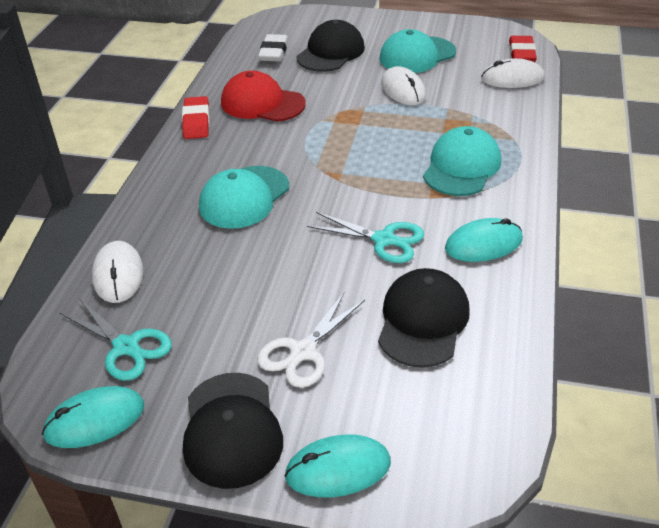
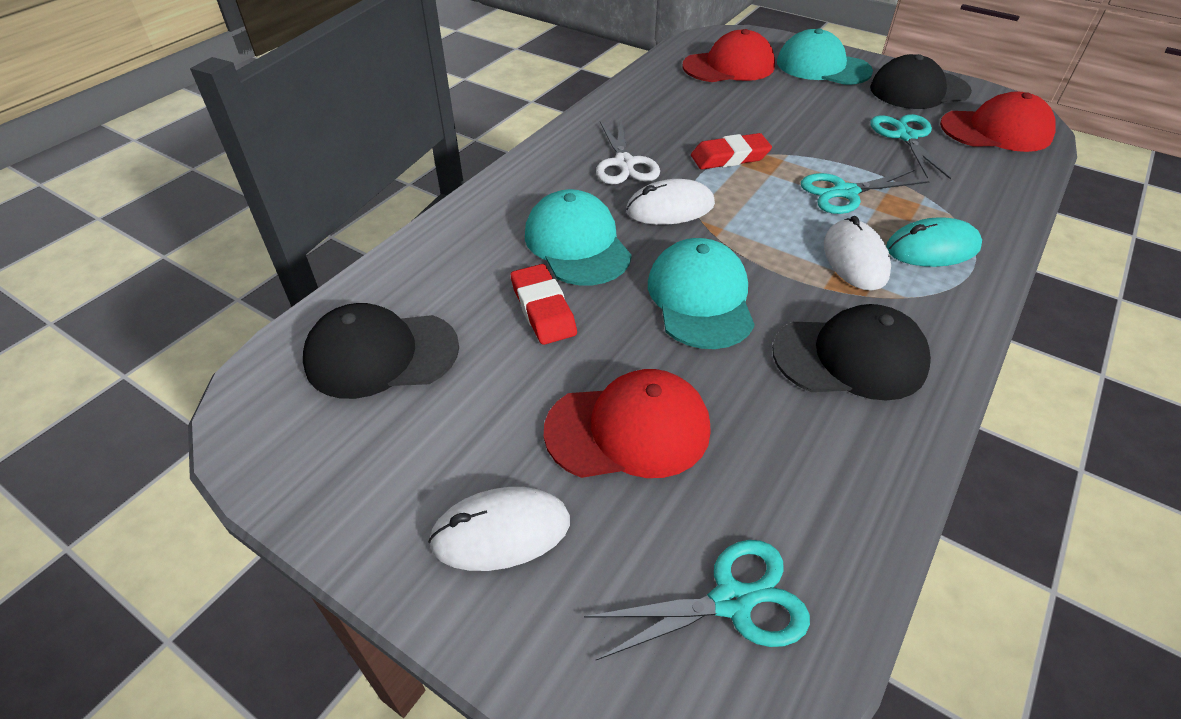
red cap: [221,71,306,122] = 1 -> [544,369,710,478] [682,29,775,82] [940,91,1056,152] = 3
turquoise mouse: [42,386,144,448] [284,435,391,497] [445,218,523,262] = 3 -> [886,217,982,267] = 1
turquoise scissors: [59,298,172,381] [307,212,424,263] = 2 -> [584,540,810,660] [801,170,930,214] [870,114,951,180] = 3
white eraser: [258,34,289,61] = 1 -> none = 0

